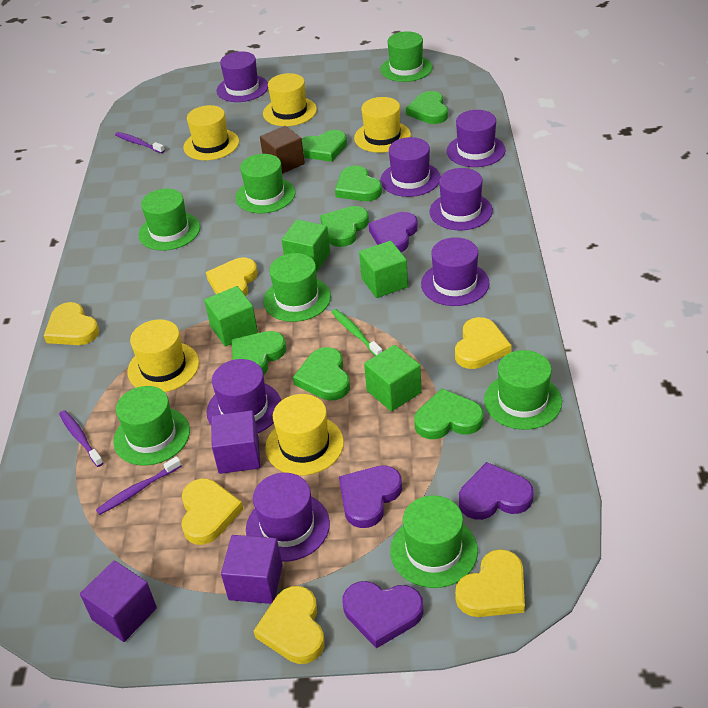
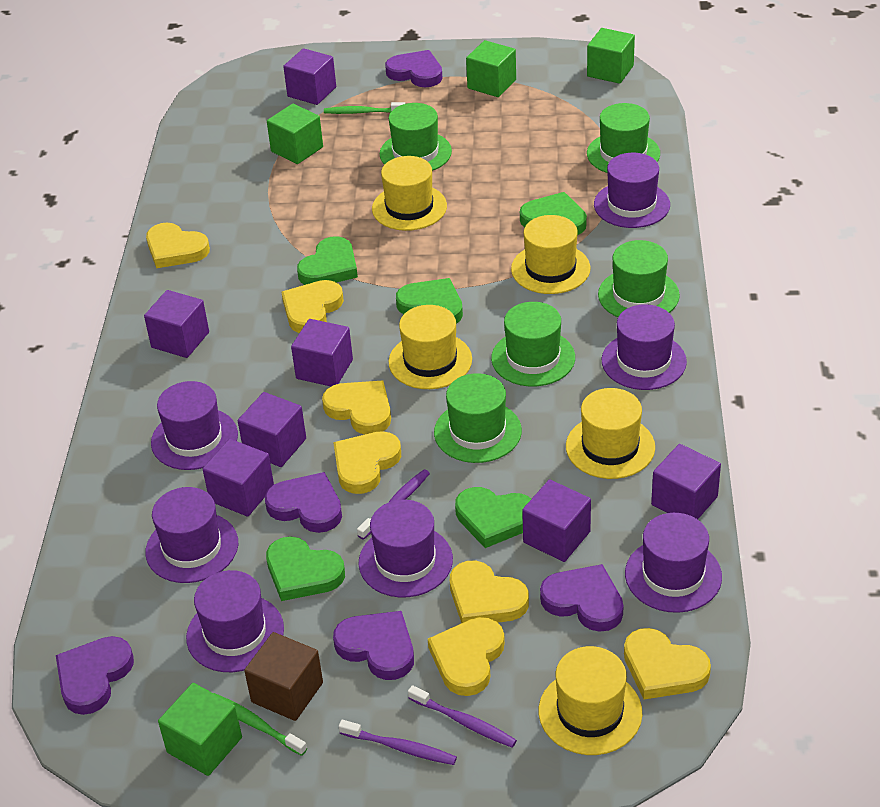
green hat: [113,386,190,466] [138,189,200,251] [236,154,295,213] [263,253,331,322] [380,31,432,82] [390,495,478,588] [484,350,562,430] = 7 -> [379,103,452,171] [434,373,522,463] [491,302,575,386] [587,103,660,173] [598,240,680,317] = 5
green heart: [232,331,286,375] [293,347,350,401] [302,130,347,162] [320,206,369,247] [335,166,382,201] [406,91,448,124] [414,389,484,439] = 7 -> [266,537,345,601] [297,236,358,285] [396,278,463,324] [455,487,531,548] [520,192,587,235] = 5
green toothbrush: [332,309,382,356] = 1 -> [214,693,307,756] [324,102,405,114] = 2
purple cube: [80,560,157,642] [211,410,260,474] [221,535,283,604] = 3 -> [144,290,209,358] [203,439,274,517] [238,392,306,467] [283,48,336,105] [291,319,353,386] [522,479,591,562] [651,444,721,519] = 7
purple heart: [339,465,402,528] [342,581,424,649] [368,212,418,252] [459,462,534,520] = 4 -> [56,636,134,715] [265,472,342,533] [333,611,414,680] [385,50,443,87] [540,564,624,632] = 5
yellow heart: [44,302,99,345] [181,479,243,545] [206,258,258,296] [254,586,325,664] [455,317,511,369] [455,549,525,617] = 6 -> [146,223,210,268] [281,280,344,333] [322,381,391,435] [333,431,401,494] [428,617,505,696] [450,561,529,623] [624,628,711,700] = 7

